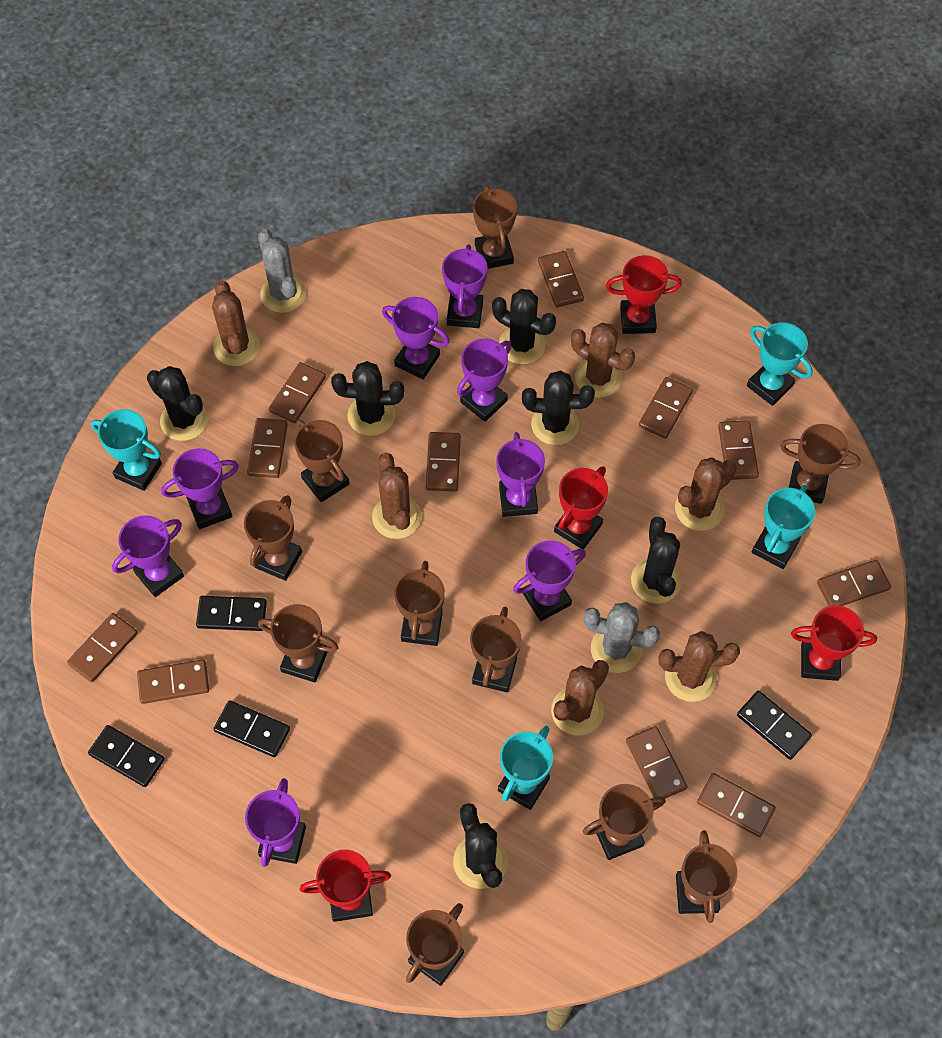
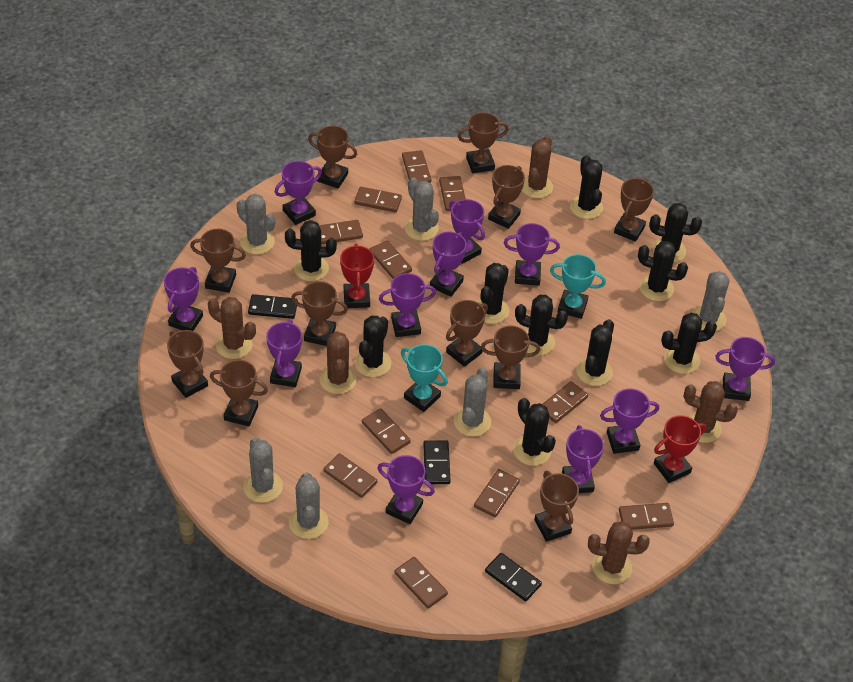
black cactus: [147,366,208,441] [331,361,404,436] [453,803,508,889] [492,289,556,364] [522,371,595,445] [631,517,681,603] = 6 -> [285,220,337,281] [355,315,391,377] [477,263,509,324] [513,398,556,466] [515,295,568,356] [570,155,603,219] [576,319,614,386] [638,241,688,301] [649,203,702,263] [661,313,717,374] = 10
black domino: [88,725,165,787] [196,596,267,631] [214,700,290,757] [737,691,812,760] = 4 -> [248,294,298,319] [423,440,451,484] [485,553,542,601] = 3
brown cactus: [212,280,260,366] [372,453,422,539] [551,660,609,736] [571,323,635,398] [659,631,740,702] [675,457,737,531] = 6 -> [208,297,256,359] [320,331,357,394] [522,136,553,198] [588,521,650,584] [684,381,738,443] = 5
brown trophy: [244,495,302,581] [258,604,339,683] [294,420,350,502] [394,561,445,646] [406,903,464,986] [470,607,522,693] [473,186,517,269] [583,784,666,860] [676,830,737,923] [780,424,861,504] = 10 -> [167,330,208,398] [190,229,246,293] [210,360,268,426] [291,281,348,346] [308,126,357,188] [446,300,488,367] [458,112,509,173] [481,325,540,389] [488,165,525,229] [534,471,579,542] [614,178,654,242] = 11
grey cactus: [258,229,306,313] [583,602,660,673] = 2 -> [237,194,275,255] [243,438,283,503] [289,472,329,539] [405,177,439,241] [454,368,491,437] [692,271,730,332] = 6
purple trophy: [112,515,184,597] [161,448,239,529] [245,778,306,867] [382,297,449,379] [442,244,487,328] [457,339,512,422] [496,432,545,517] [513,540,586,621] = 8 -> [164,267,203,331] [266,320,302,387] [275,161,322,225] [378,455,435,524] [379,273,436,337] [430,232,467,297] [449,199,485,264] [504,223,560,286] [562,425,604,493] [600,388,659,454] [715,337,775,401] = 11
red trophy: [300,850,391,922] [554,466,608,549] [606,255,682,334] [791,605,877,681] = 4 -> [340,244,374,308] [654,415,706,483] = 2
turquoise trophy: [91,409,162,491] [498,726,553,810] [747,322,813,406] [752,485,815,569] = 4 -> [401,344,448,412] [550,254,606,319] = 2

